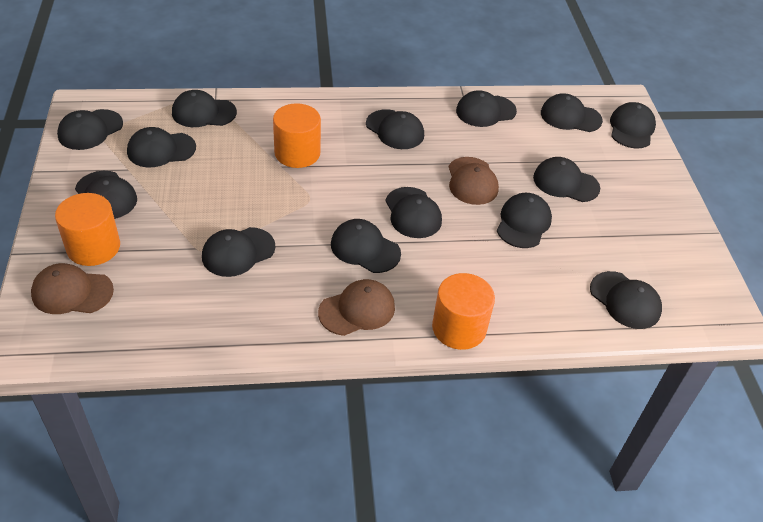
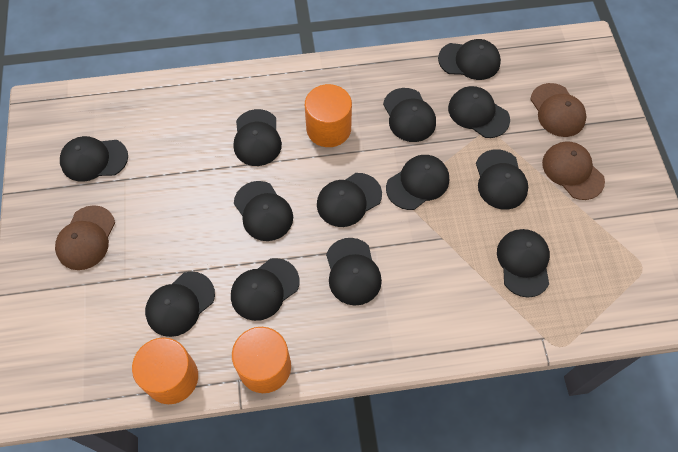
black cap: [57,109,123,150] [75,171,137,219] [127,127,196,167] [172,90,237,127] [202,227,276,277] [331,219,401,273] [366,109,424,149] [385,187,442,238] [456,90,517,127] [497,193,552,248] [533,157,600,202] [541,93,603,132] [590,271,662,329] [610,102,656,149] = 14 -> [60,136,128,182] [145,272,215,337] [231,258,299,321] [234,109,282,166] [234,181,293,241] [317,173,382,227] [326,238,382,306] [383,88,436,142] [386,155,449,210] [438,39,501,80] [448,86,510,138] [476,149,528,210] [497,229,550,297] = 13

